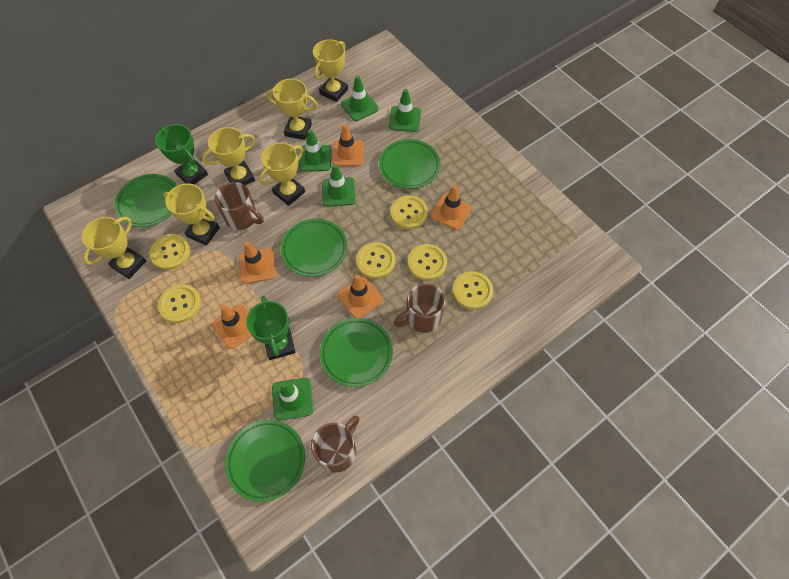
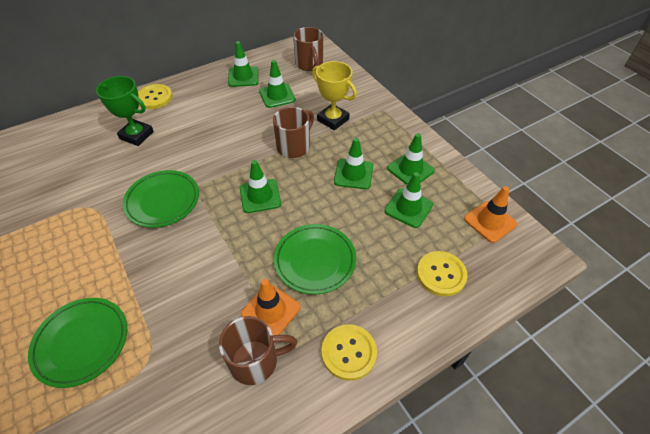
green plate: [115,174,177,227] [225,420,305,502] [281,219,347,277] [320,318,393,387] [379,139,440,189] = 5 -> [28,298,127,388] [122,170,199,228] [274,224,356,294] = 3
green traffic cone: [272,378,313,420] [299,129,331,172] [322,164,356,207] [341,76,379,121] [389,89,421,132] = 5 -> [228,41,259,87] [240,160,281,213] [259,60,296,108] [334,138,373,189] [384,172,433,228] [387,133,435,185] = 6
green trophy: [155,124,208,184] [246,296,295,360] = 2 -> [96,76,154,146] = 1
orange traffic cone: [212,304,252,349] [239,241,276,284] [332,124,364,166] [337,274,383,318] [430,185,472,230] = 5 -> [241,279,300,336] [464,186,517,243] = 2
yellow button: [149,234,191,270] [158,284,201,323] [356,242,395,279] [390,195,428,229] [408,244,447,281] [452,271,493,310] = 6 -> [138,84,173,109] [322,324,377,381] [417,251,468,297] = 3
yellow trophy: [82,217,146,279] [163,183,220,246] [202,127,255,185] [259,143,305,206] [266,79,318,140] [313,39,348,102] = 6 -> [312,61,357,130] = 1

